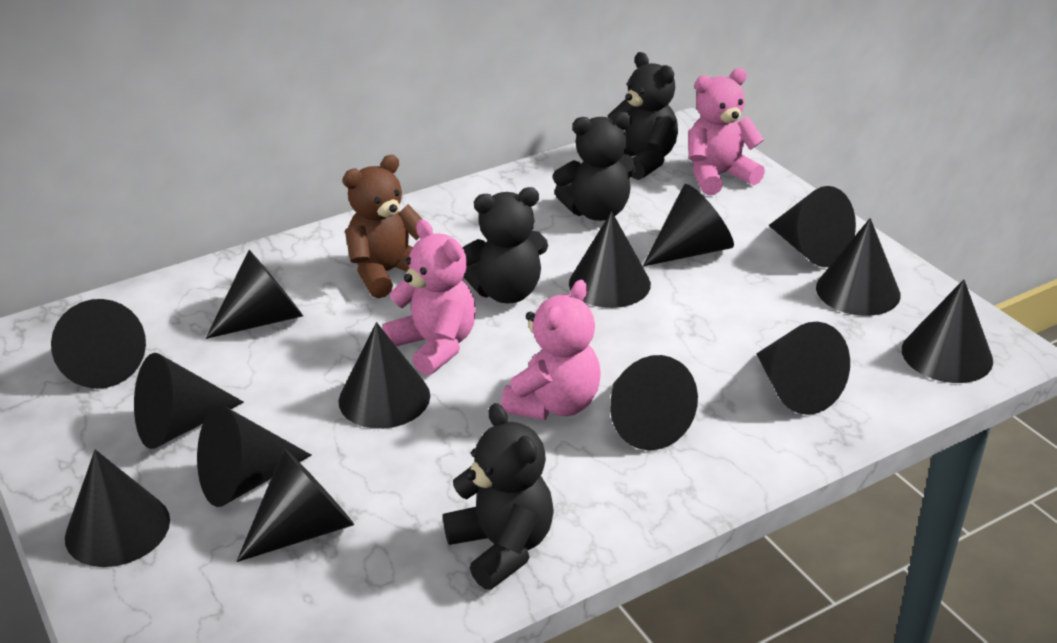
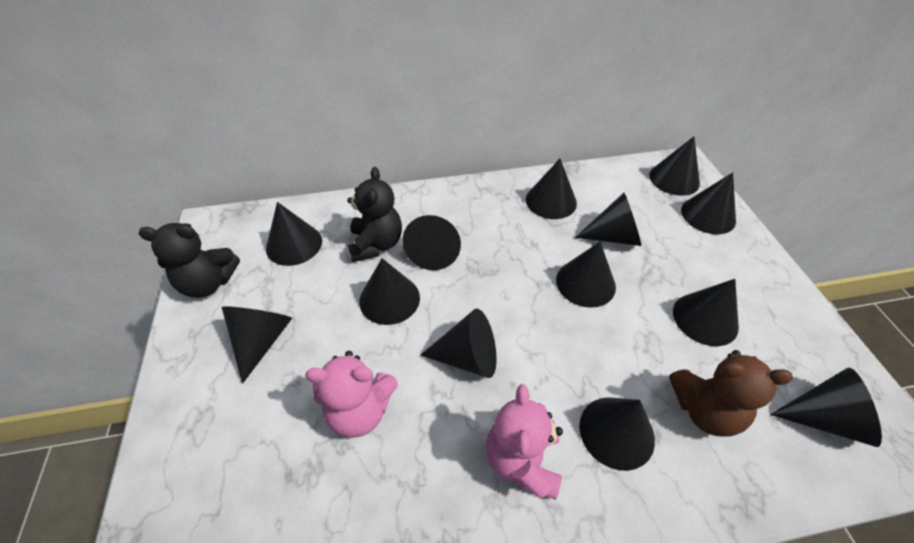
black cone: [51,299,146,389] [65,449,170,567] [134,353,244,449] [197,405,312,507] [206,250,303,339] [236,448,354,562] [339,322,430,429] [569,211,651,308] [610,355,698,450] [643,184,734,266] [756,322,850,415] [769,186,856,267] [816,218,901,316] [902,279,993,383] = 14 -> [222,306,292,384] [266,202,322,266] [359,258,420,325] [402,215,461,270] [421,309,496,378] [526,159,577,219] [556,242,616,308] [575,193,641,246] [579,397,655,471] [649,136,700,196] [673,279,739,346] [681,172,736,234] [770,368,882,447] = 13
black teddy bear: [443,403,554,590] [463,187,548,304] [553,112,636,221] [607,52,678,180] = 4 -> [138,223,240,298] [347,167,402,262] = 2
pink teddy bear: [383,220,476,376] [501,280,601,420] [688,68,765,195] = 3 -> [305,351,398,438] [486,384,563,500] = 2

